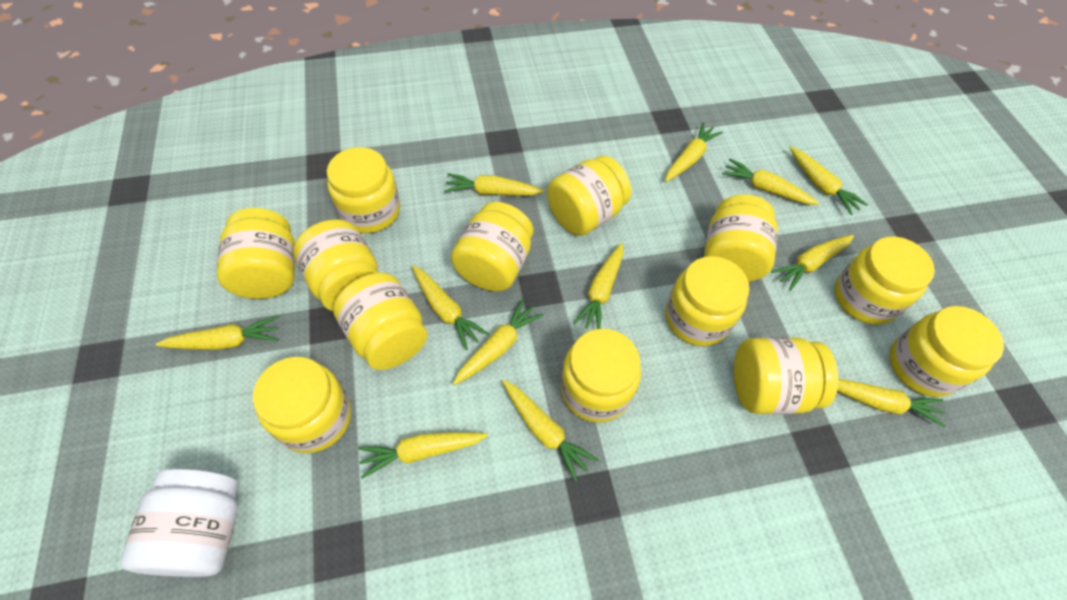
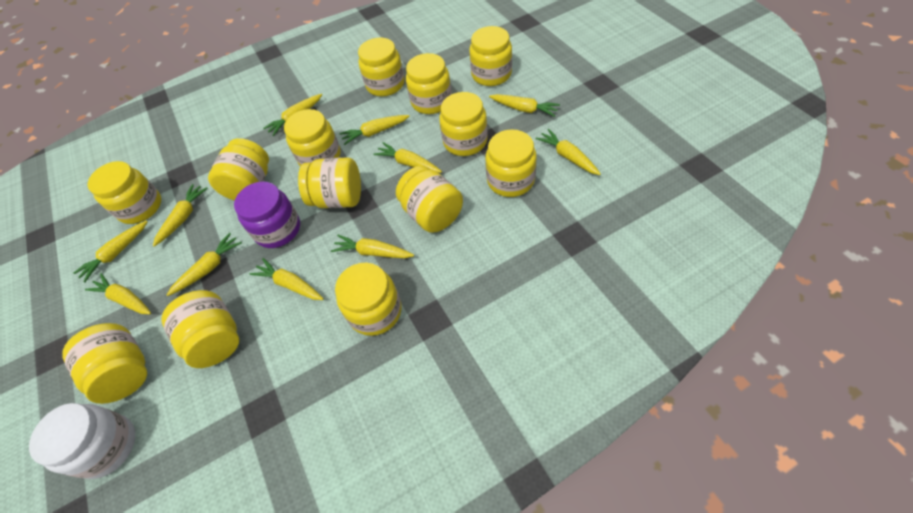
purple jar: none = 0 -> [234,181,300,248] = 1
yellow carrot: [156,316,279,350] [358,432,488,479] [412,266,489,350] [444,173,544,196] [453,299,544,385] [502,380,598,482] [573,243,623,329] [665,122,723,182] [722,159,819,205] [771,235,854,291] [790,147,868,215] [837,379,946,427] = 12 -> [73,221,148,283] [85,273,151,314] [153,184,208,247] [167,233,242,296] [250,258,324,300] [263,94,322,136] [331,235,414,258] [340,115,410,145] [373,142,442,173] [489,94,560,117] [536,129,601,175] = 11

